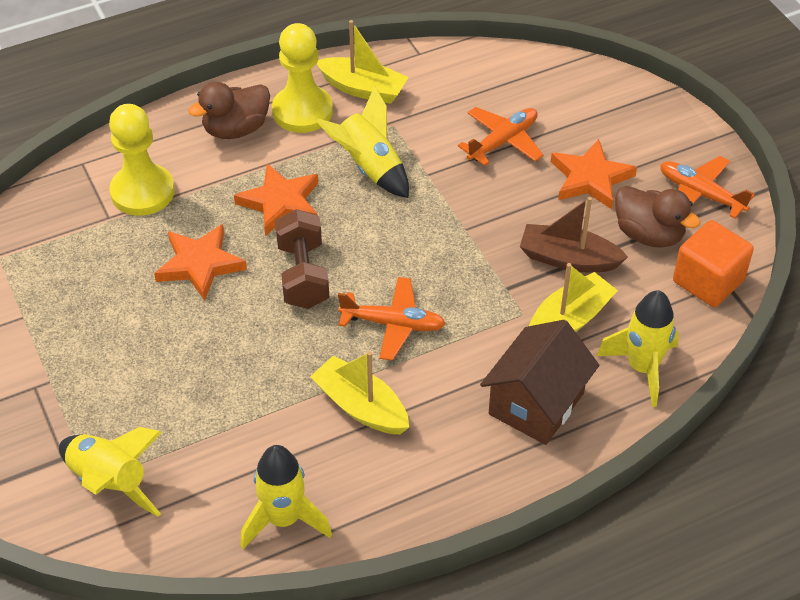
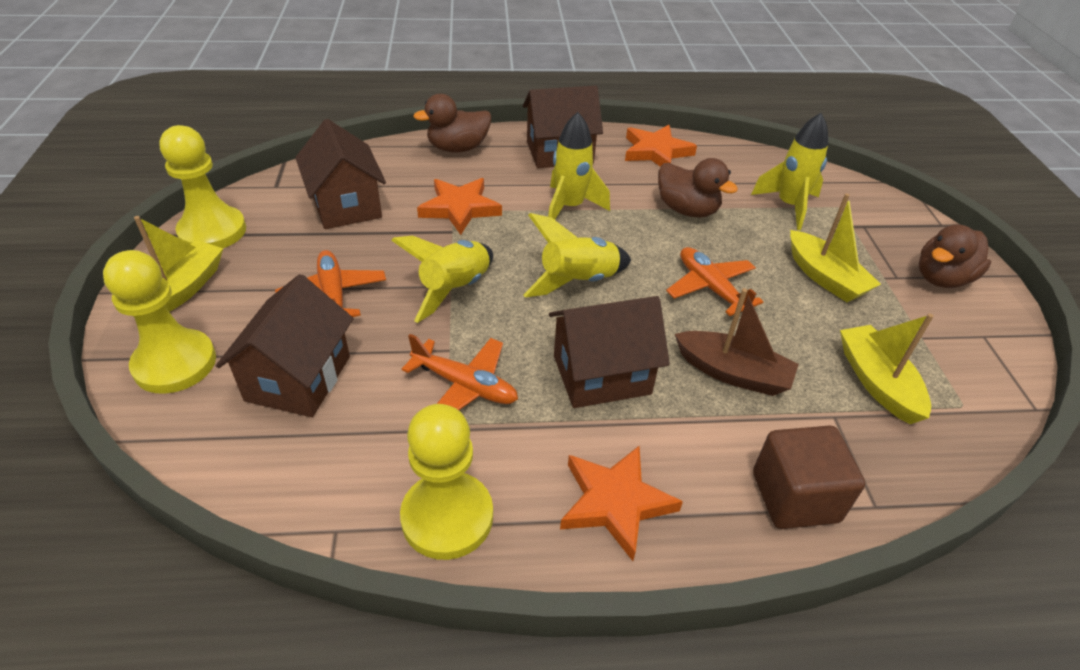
brown cube: none = 0 -> [753,426,865,529] = 1
brown duck: [188,82,270,139] [615,186,701,248] = 2 -> [413,94,491,153] [658,158,738,218] [919,224,991,288] = 3
brown dumbbell: [275,209,329,309] = 1 -> none = 0
brown house: [480,320,599,445] = 1 -> [216,274,354,417] [295,119,386,229] [523,86,603,168] [549,296,670,408] = 4
orange cube: [673,220,754,307] = 1 -> none = 0
yellow pawn: [109,104,175,216] [272,23,333,133] = 2 -> [103,250,216,394] [159,125,246,248] [400,404,493,560] = 3

